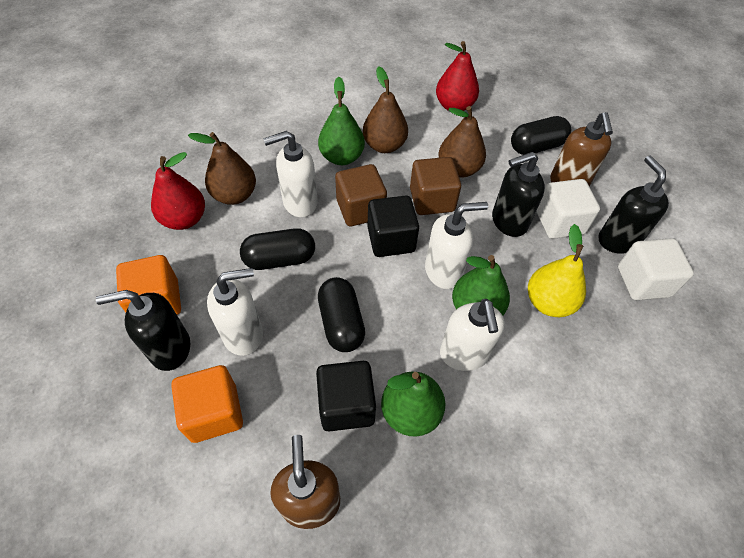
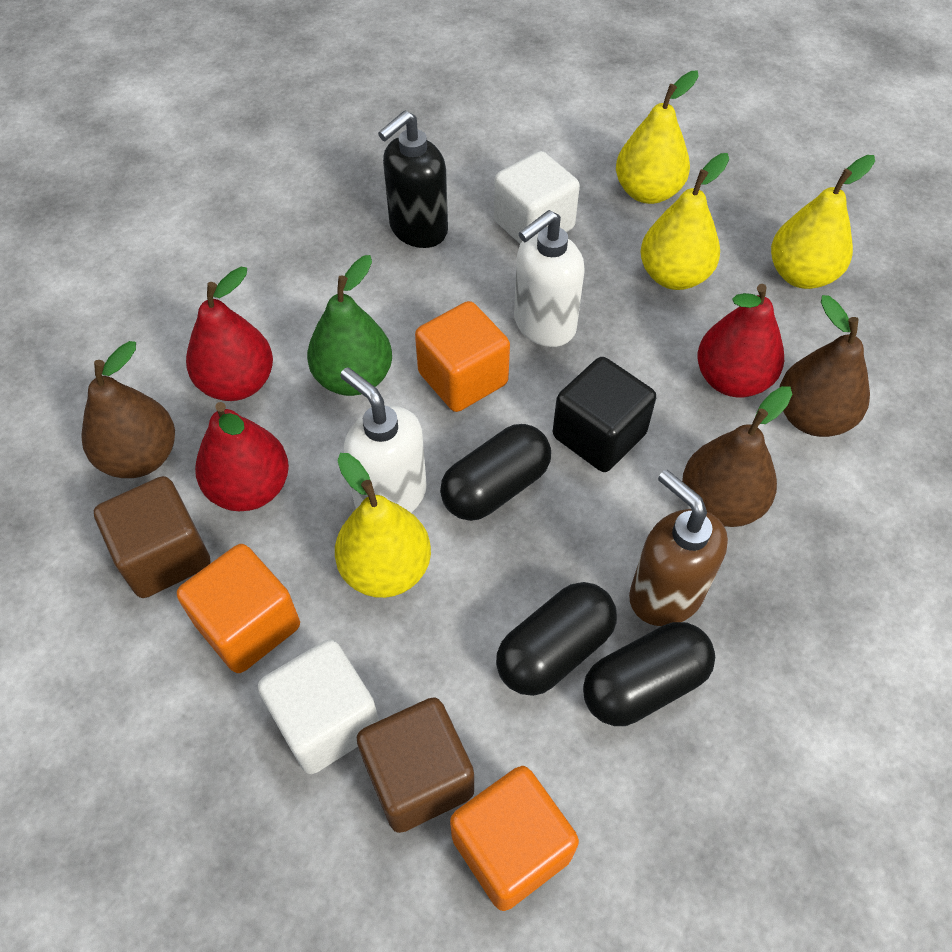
black cube: [316,361,376,432] [367,195,419,257] = 2 -> [553,357,656,472] = 1
black soap dispenser: [96,290,190,371] [492,152,545,237] [599,155,669,254] = 3 -> [378,110,448,248] = 1
brown soap dispenser: [270,435,340,529] [550,112,613,186] = 2 -> [629,470,728,626] = 1
green pear: [318,77,365,165] [381,372,445,437] [452,255,510,315] = 3 -> [307,255,392,396] = 1
orange cube: [116,255,181,315] [171,365,243,443] = 2 -> [177,544,300,673] [415,301,510,412] [450,766,579,911] = 3
red pear: [151,152,205,230] [436,41,479,111] = 2 -> [186,267,273,401] [195,402,289,511] [697,284,784,397] = 3
white soap dispenser: [207,268,263,356] [263,131,318,218] [425,202,488,289] [440,299,505,371] = 4 -> [340,367,427,513] [514,210,585,347] = 2
yellow pear: [528,224,586,317] = 1 -> [335,453,431,598] [616,71,699,204] [640,153,729,290] [771,155,875,289] = 4

